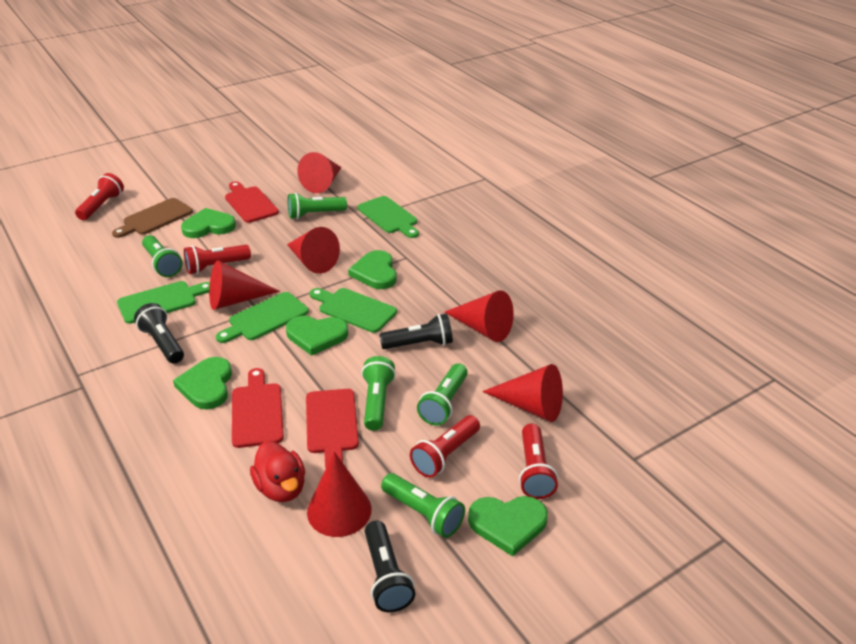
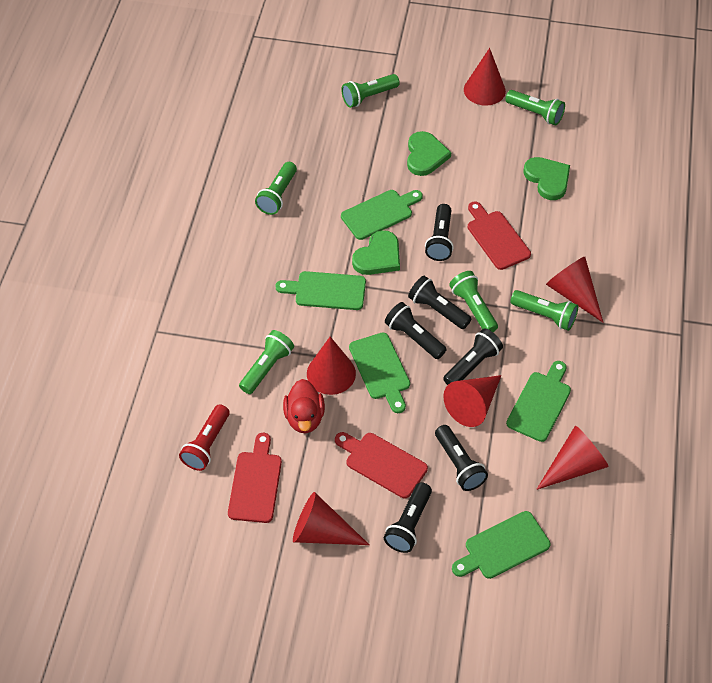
black flashlight: [134,303,184,364] [365,521,415,612] [379,314,453,349] = 3 -> [384,482,432,553] [385,302,447,359] [408,276,471,329] [425,204,454,261] [435,425,488,491] [443,328,503,385] = 6
brown cutting board: [112,198,193,238] = 1 -> none = 0
green cutting board: [117,281,210,324] [216,292,309,343] [310,288,397,333] [358,196,419,238] = 4 -> [275,271,366,310] [341,190,423,240] [349,333,410,413] [452,511,551,579] [506,361,571,442] = 5
green flashlight: [142,235,183,277] [287,193,347,219] [361,356,396,431] [381,473,465,538] [417,363,468,426] = 5 -> [239,330,294,394] [255,162,297,215] [341,74,400,108] [449,271,498,332] [505,90,565,126] [510,290,578,331] = 6
green heart: [173,357,232,410] [181,208,236,238] [286,316,348,356] [348,250,397,289] [468,496,548,557] = 5 -> [352,230,400,275] [407,131,451,176] [523,157,570,200] = 3
red flashlight: [75,173,124,220] [184,245,251,274] [410,415,480,478] [519,424,558,499] = 4 -> [179,404,230,471] = 1

